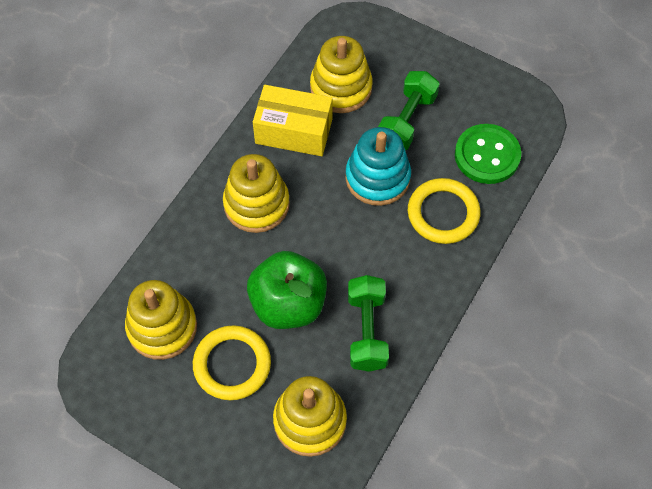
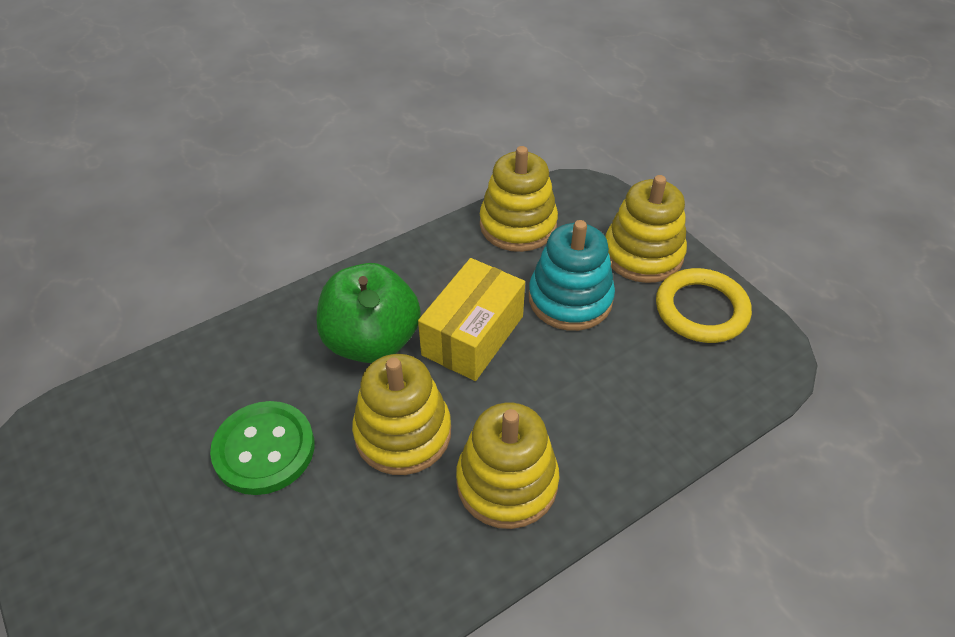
green dumbbell: [348,275,389,372] [378,71,440,150] = 2 -> none = 0
yellow ring: [193,325,271,400] [408,178,480,244] = 2 -> [656,268,752,343] = 1

